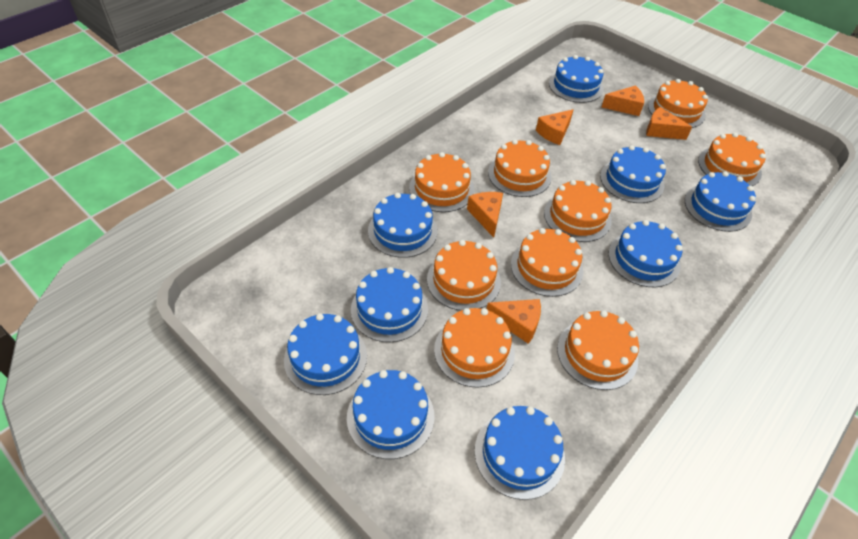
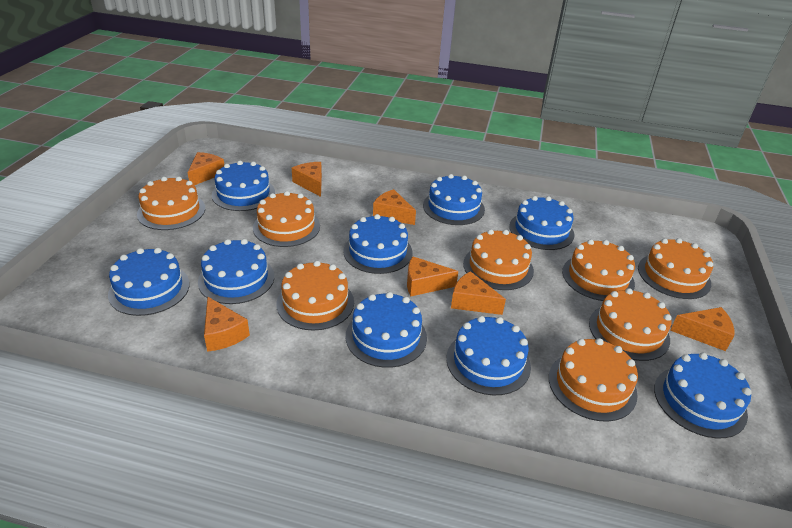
orange cake: [409,152,474,212] [427,240,501,311] [434,308,515,388] [488,139,552,197] [511,228,583,297] [544,180,611,242] [557,310,639,390] [648,79,708,128] [698,133,766,186] = 9 -> [137,176,205,230] [253,191,320,247] [276,261,354,331] [463,229,534,290] [549,338,638,422] [562,239,635,301] [589,288,671,361] [638,238,713,299] = 8
orange cheese: [467,192,503,238] [487,299,541,344] [536,109,574,145] [601,85,644,116] [646,107,692,140] = 5 -> [187,152,224,185] [204,297,250,352] [292,162,322,197] [373,189,416,225] [407,256,458,297] [451,271,506,315] [670,307,735,351] = 7

